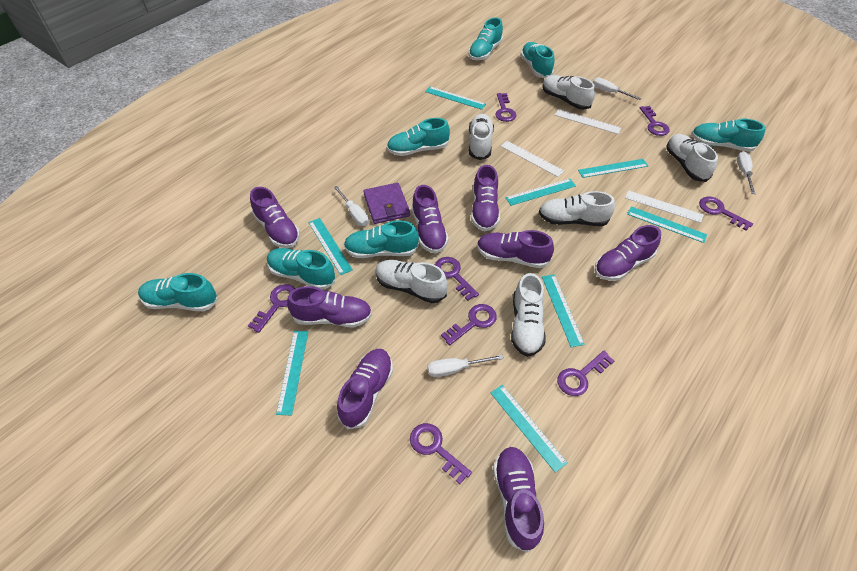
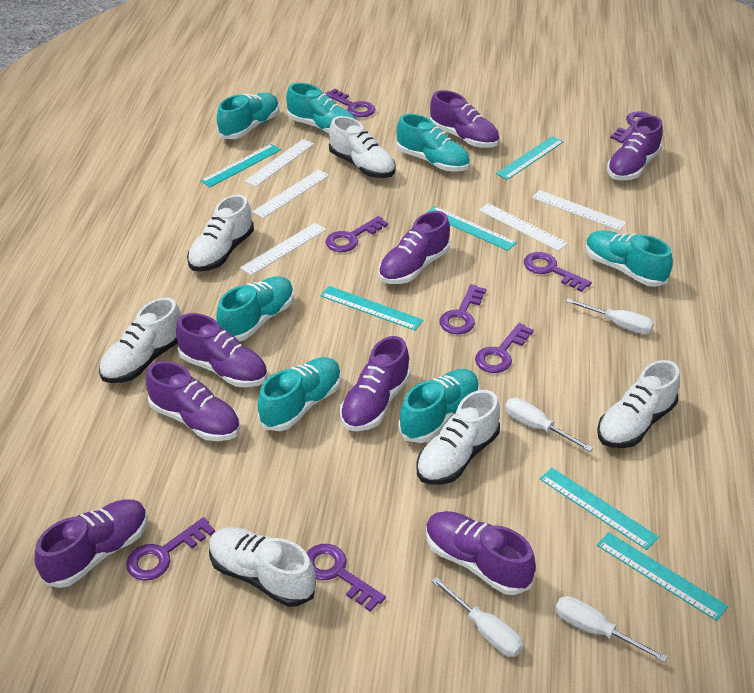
purple wallet: [363,183,410,224] = 1 -> none = 0
turquoise ruler: [276,331,308,415] [308,218,353,275] [425,87,486,110] [490,385,568,473] [505,179,576,206] [542,274,585,347] [578,159,648,178] [627,206,707,243] = 8 -> [200,144,281,187] [320,286,423,330] [426,206,517,251] [496,136,564,180] [540,468,659,550] [597,532,728,621] = 6
white ruler: [501,141,564,177] [555,109,621,134] [625,190,703,223] = 3 -> [240,223,326,275] [244,139,314,187] [252,170,329,218] [479,203,568,251] [532,190,627,231] = 5

